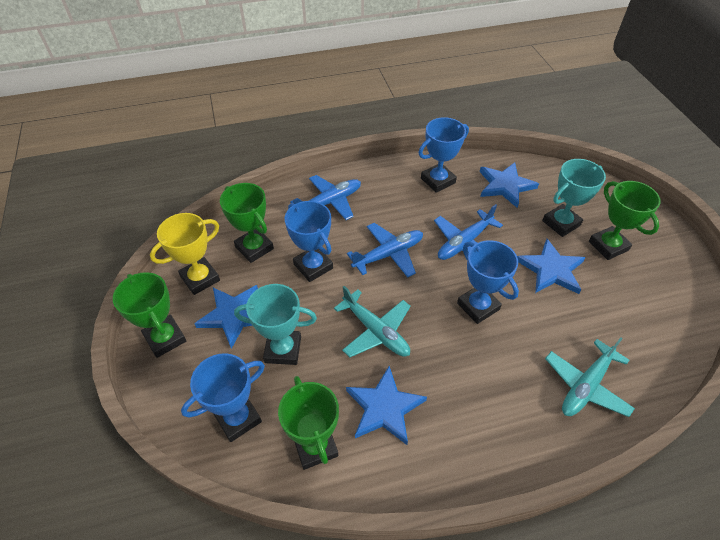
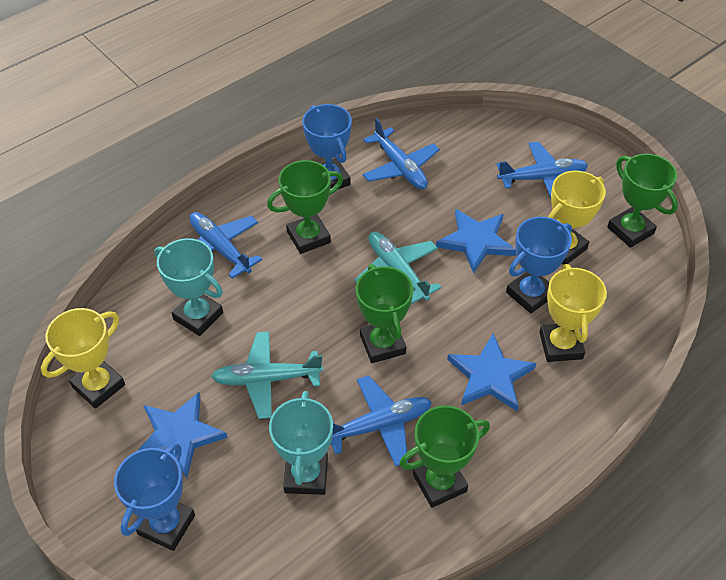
blue plane: [290,175,361,220] [347,223,423,278] [434,204,503,260] = 3 -> [189,212,262,279] [331,375,432,467] [363,118,440,189] [497,142,588,198] = 4
blue star: [194,285,258,349] [346,366,427,445] [480,162,539,208] [517,239,586,294] = 4 -> [137,392,227,478] [436,209,516,274] [447,333,536,411] = 3
blue trophy: [181,353,265,442] [285,201,333,282] [418,117,469,193] [457,240,519,324] = 4 -> [114,443,195,551] [302,104,352,189] [506,217,572,313] = 3
yellow trophy: [150,213,220,295] = 1 -> [41,308,125,409] [539,264,607,362] [548,171,606,265] = 3

